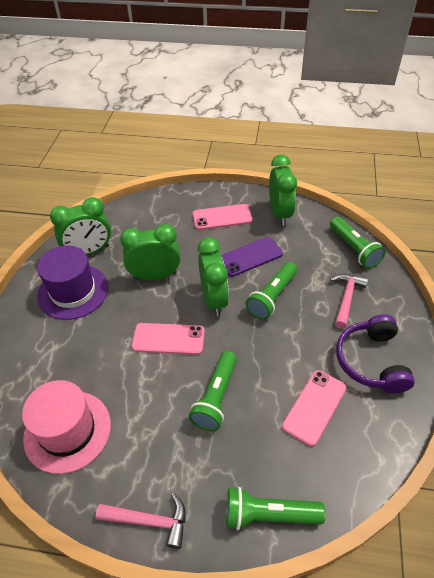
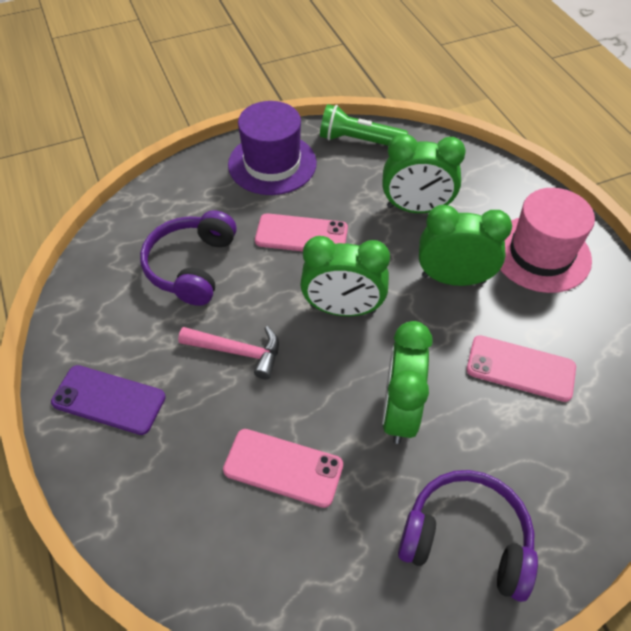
green flashlight: [189,351,237,431] [226,487,326,530] [246,262,297,320] [330,217,385,269] = 4 -> [320,104,408,146] = 1
pink hammer: [96,493,186,549] [330,274,368,329] = 2 -> [178,326,279,380] = 1
purple headphones: [336,314,415,393] = 1 -> [140,210,237,306] [398,470,538,602] = 2

